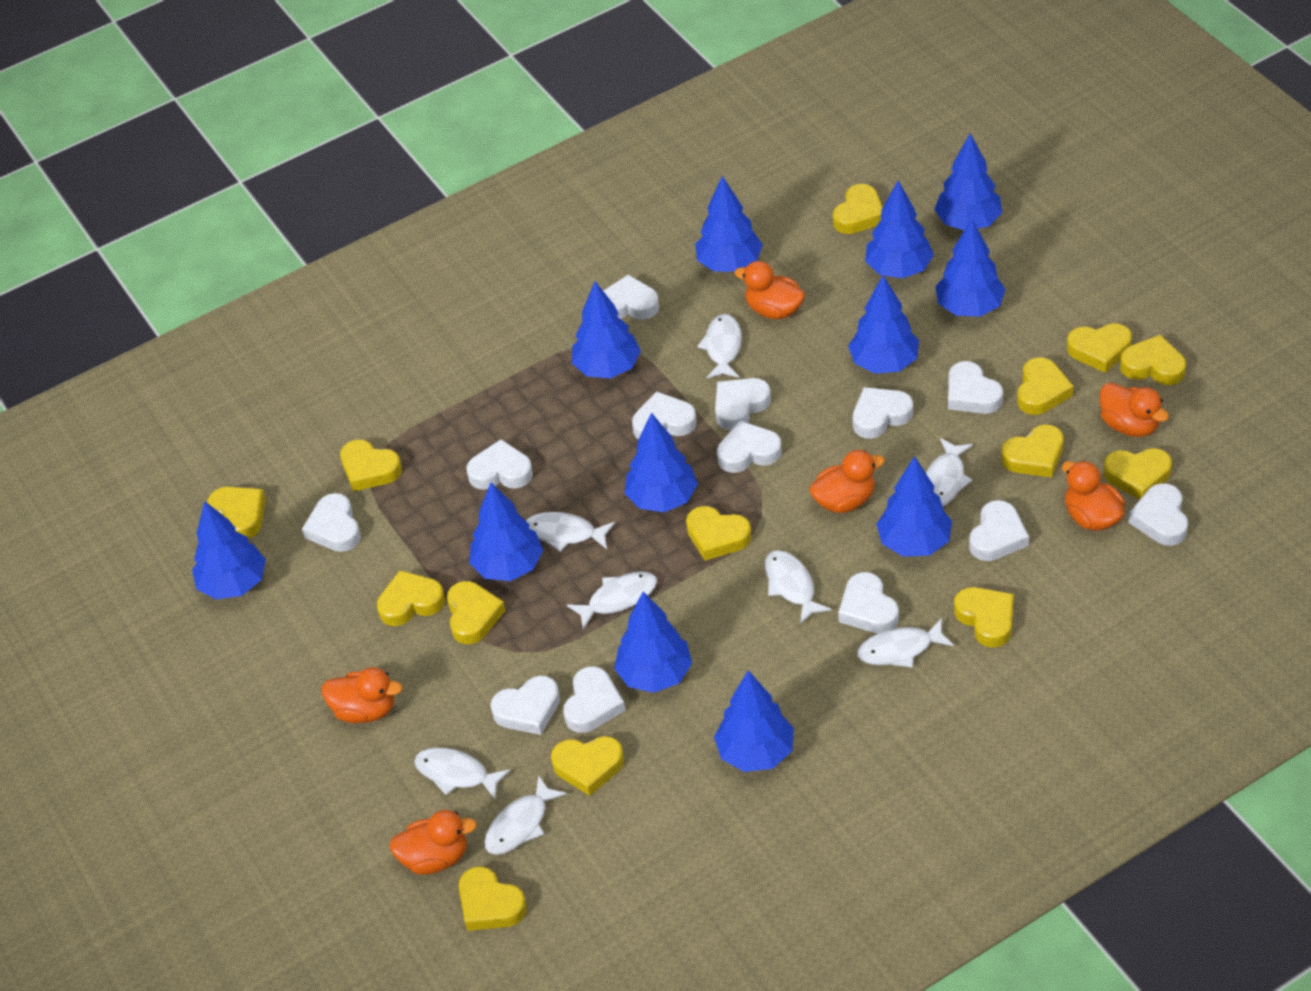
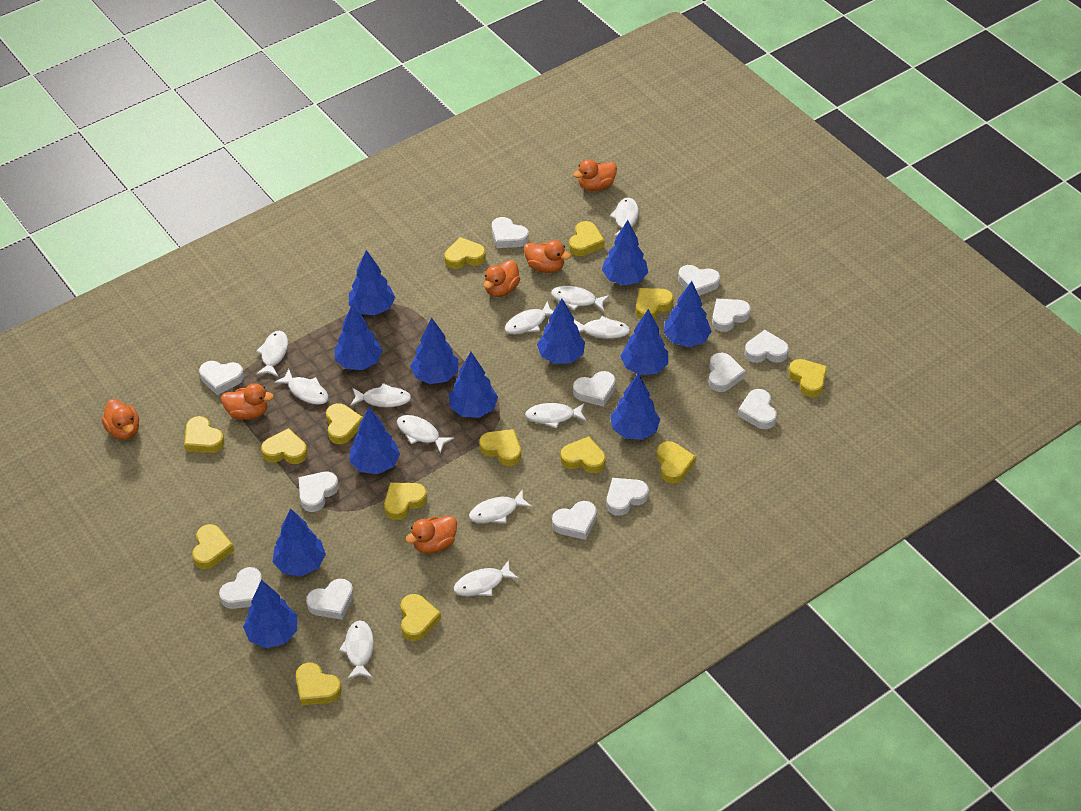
white fish: [414,748,511,799] [485,775,567,855] [526,512,615,552] [567,571,657,629] [697,314,742,379] [765,550,831,624] [857,618,954,668] [926,438,973,507] = 8 -> [256,331,288,377] [274,369,329,405] [339,620,374,679] [350,383,411,407] [397,415,454,453] [454,560,519,596] [469,489,532,523] [505,301,554,335] [525,403,586,428] [551,286,609,311] [574,316,630,339] [610,198,639,237] = 12

